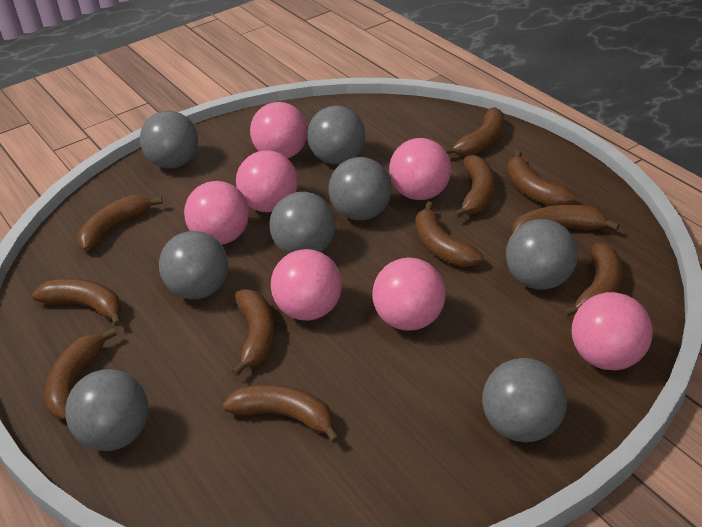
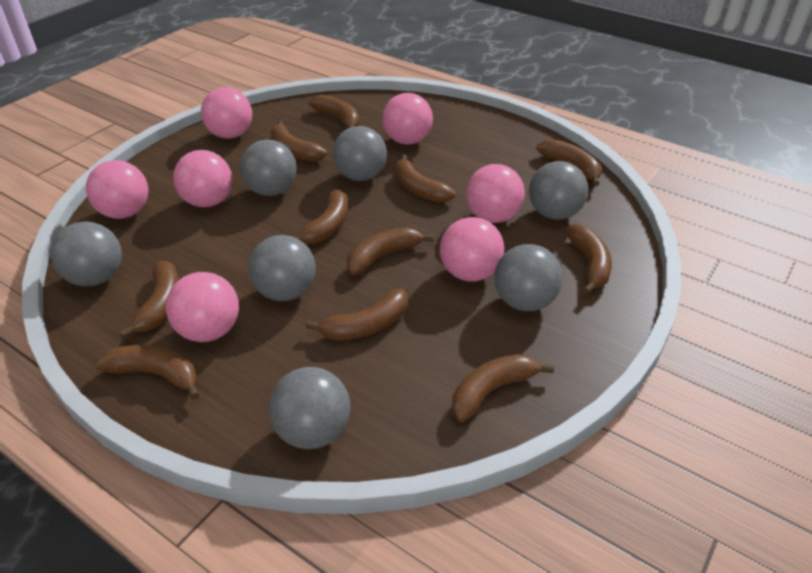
grey ball: [65,369,149,451] [140,111,198,168] [159,231,228,299] [269,192,336,254] [307,106,365,164] [329,157,392,220] [482,358,567,442] [506,219,578,290] = 8 -> [50,222,122,286] [240,140,297,196] [248,235,316,301] [269,367,350,449] [333,126,387,181] [494,244,563,311] [529,161,588,220] = 7

